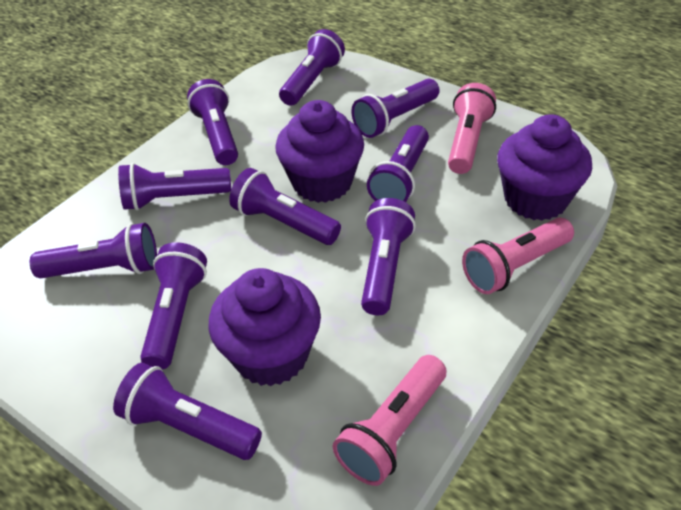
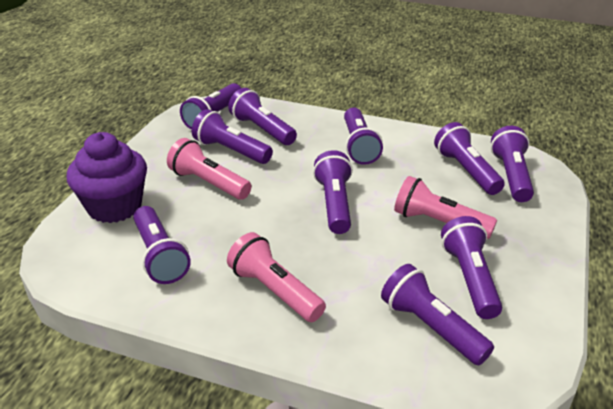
purple cupcake: [209,268,321,386] [275,100,364,203] [497,114,592,221] = 3 -> [67,132,147,223] = 1

